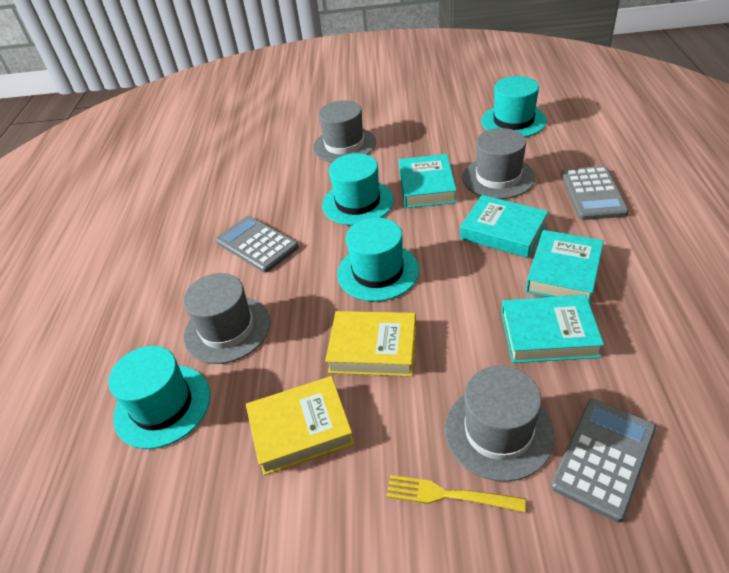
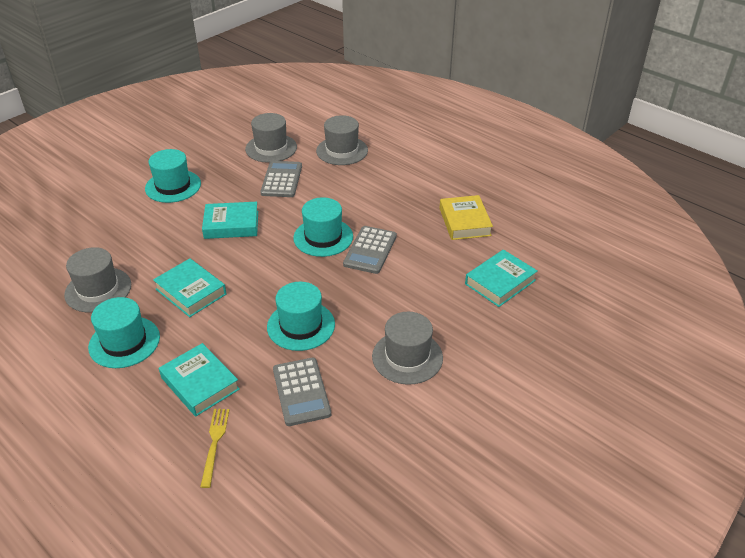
yellow book: [246,376,355,475] [325,311,416,377] = 2 -> [440,195,493,240] = 1

